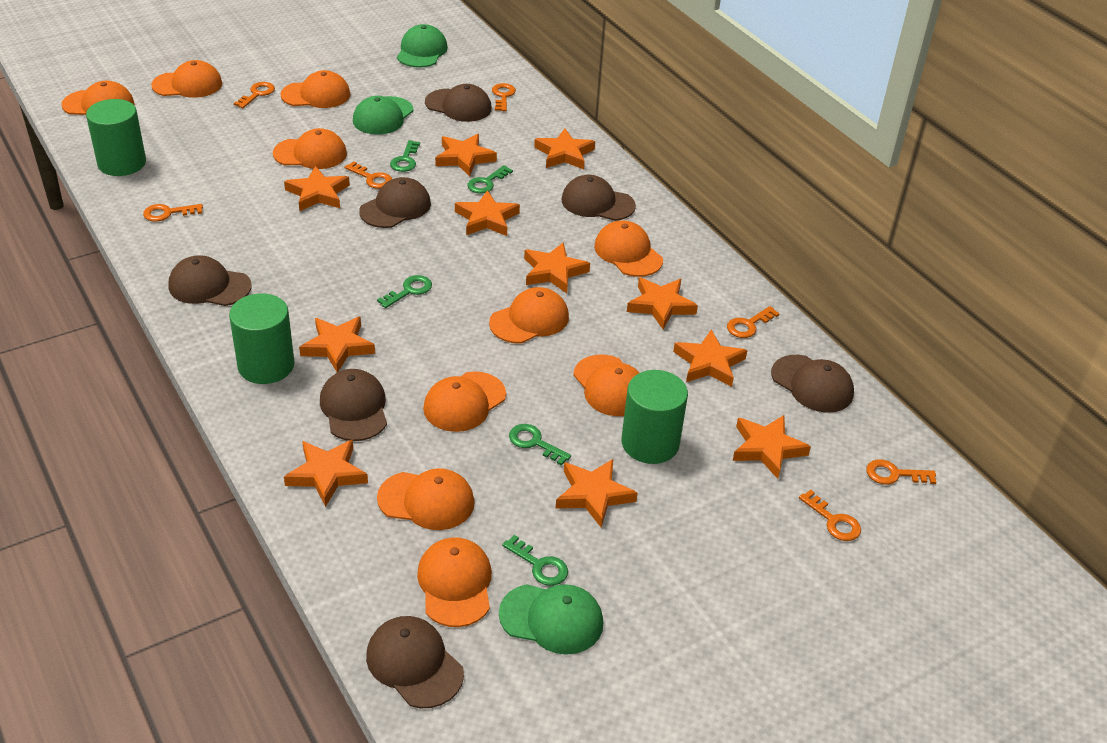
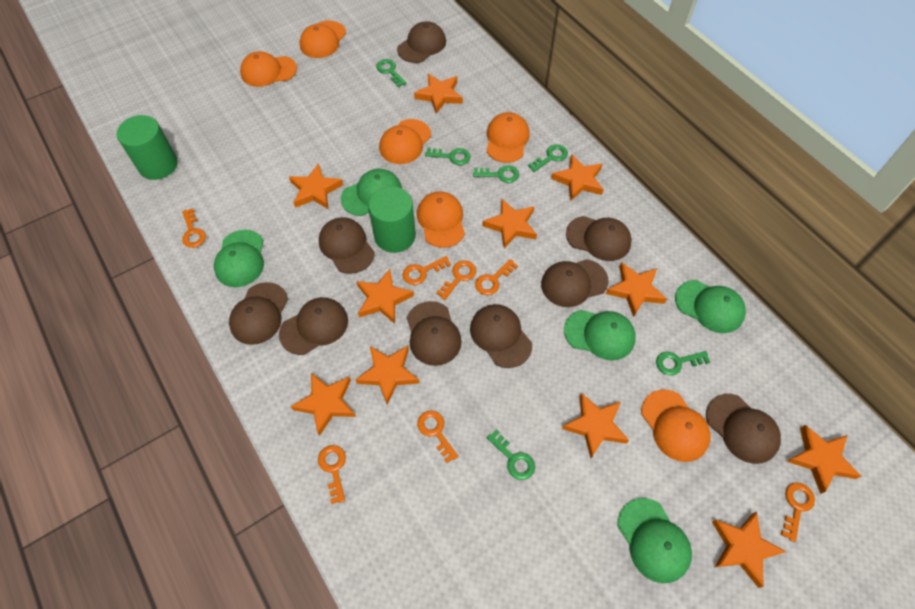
brown cap: [168,255,251,306] [320,369,387,441] [359,177,431,228] [366,616,464,708] [425,84,492,122] [562,175,636,221] [771,355,854,413] = 7 -> [229,282,288,345] [279,297,348,355] [319,217,375,274] [397,21,446,63] [407,301,462,366] [470,304,532,368] [541,259,608,307] [566,216,632,261] [706,394,781,464] = 9
green cap: [353,96,413,135] [397,24,448,68] [499,584,603,655] = 3 -> [214,230,264,287] [341,169,402,216] [564,310,636,360] [618,498,692,583] [675,280,746,333] = 5
green cylinder: [86,99,146,176] [229,293,294,384] [621,370,688,464] = 3 -> [117,115,178,180] [368,186,416,253] = 2
green key: [377,275,432,308] [390,140,420,172] [467,165,513,194] [502,535,568,586] [509,424,571,466] = 5 -> [376,59,406,87] [425,147,470,165] [473,165,519,183] [487,429,535,480] [528,144,568,172] [656,351,710,375] = 6
orange cap: [61,81,135,115] [151,60,222,98] [273,128,347,169] [280,70,350,108] [377,468,475,530] [417,537,492,627] [423,371,506,432] [489,287,569,344] [573,355,640,416] [594,220,663,277] = 10 -> [240,51,297,87] [299,21,346,58] [379,119,431,164] [417,191,465,248] [486,112,530,163] [641,389,711,462] = 6

